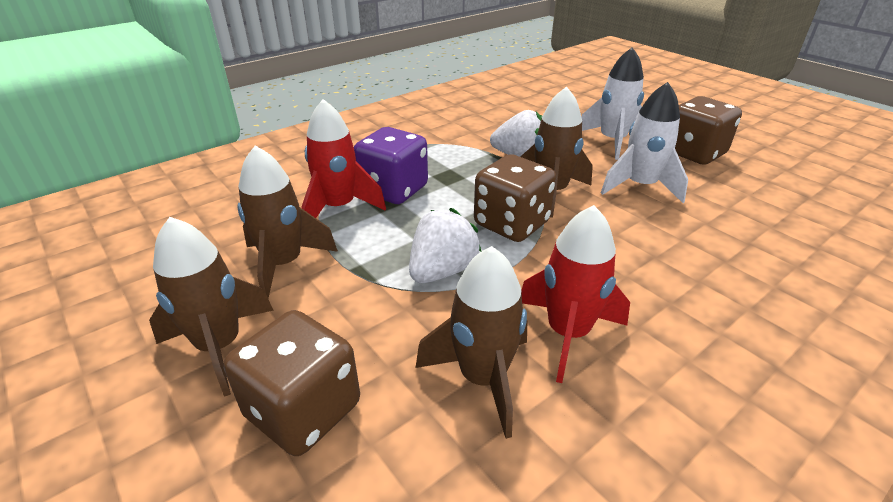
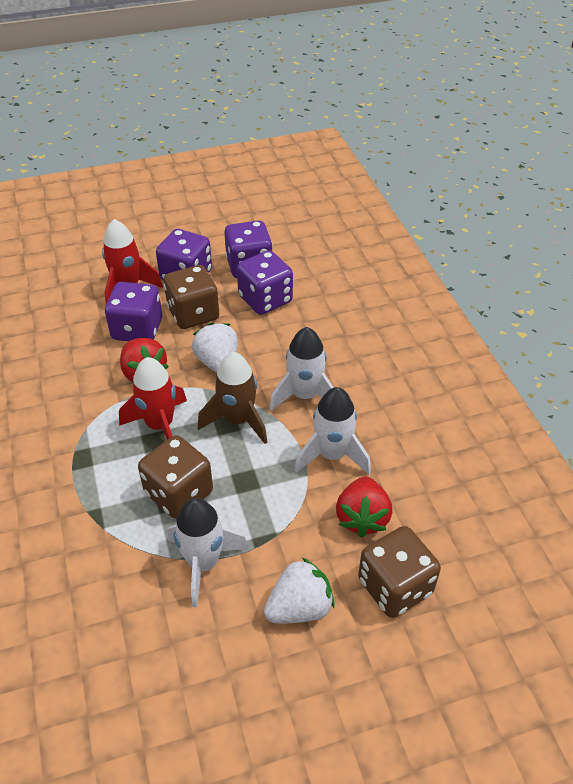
brown rocket: [149,217,274,397] [238,146,338,298] [416,246,527,439] [520,86,593,218] = 4 -> [198,352,268,444] = 1
purple dice: [354,127,428,204] = 1 -> [105,282,162,341] [156,229,212,281] [224,220,273,278] [237,251,293,315] = 4
red strawberry: none = 0 -> [120,338,169,382] [336,477,392,537] = 2
white rocket: [581,47,644,160] [601,82,688,203] = 2 -> [168,498,249,607] [269,327,334,411] [294,387,371,475] = 3

